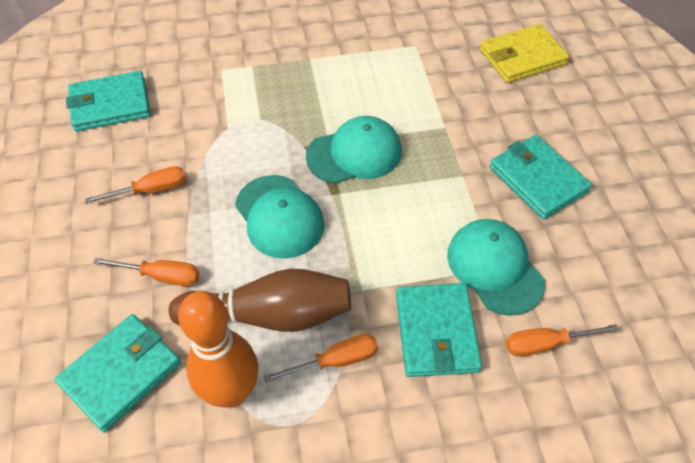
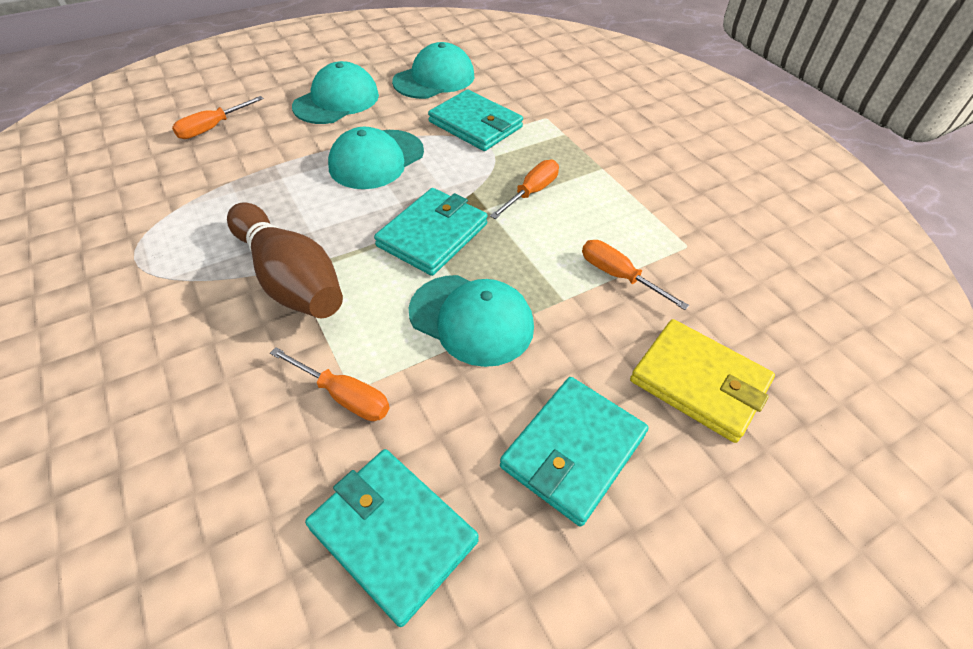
orange bowling pin: [178,291,258,408] = 1 -> none = 0
turquoise cap: [235,175,324,259] [306,116,402,184] [447,219,545,316] = 3 -> [292,61,379,124] [328,127,424,189] [392,42,474,99] [409,275,534,367] = 4

